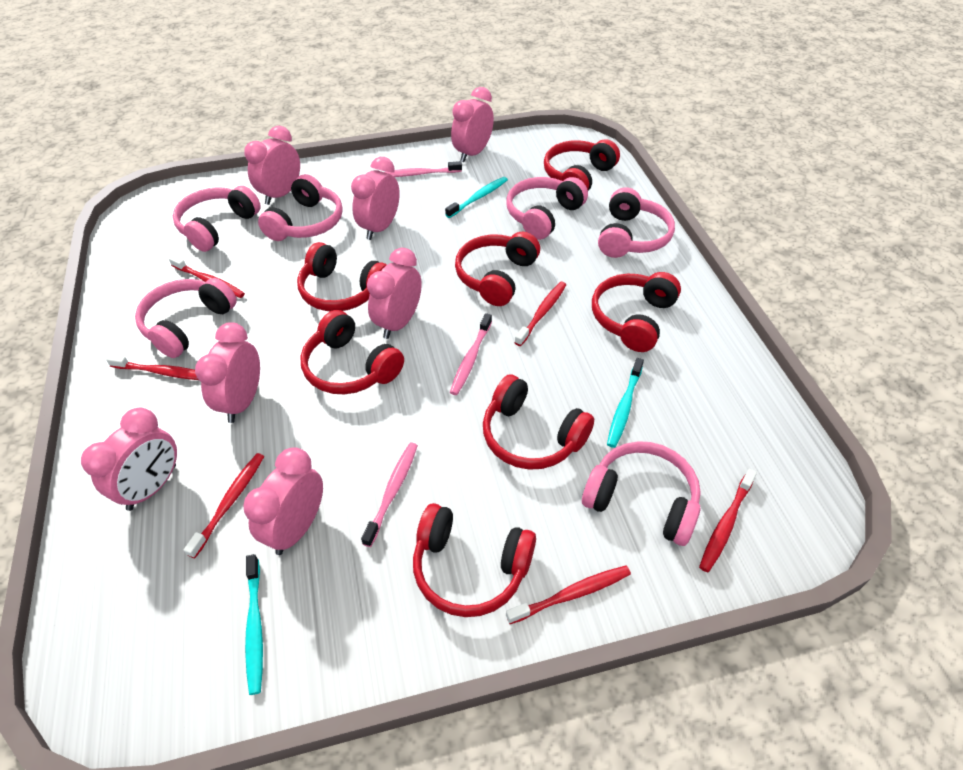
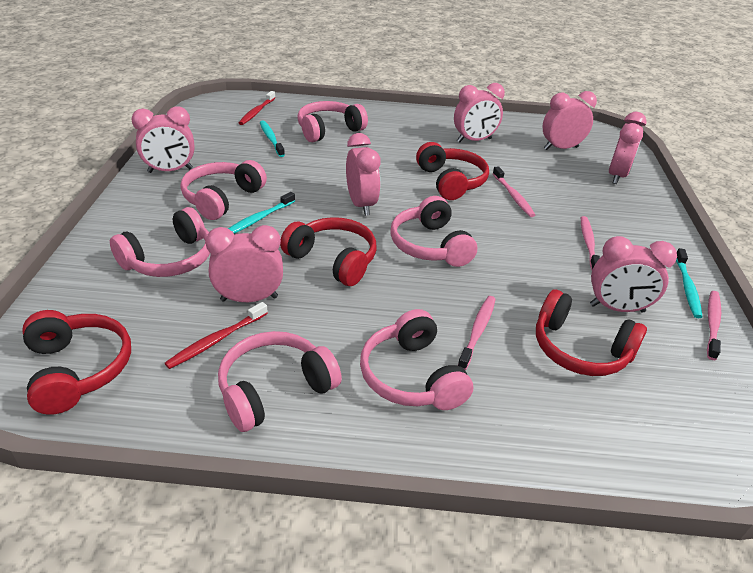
pink toothbrush: [361,443,418,547] [384,161,462,177] [450,313,492,395] = 3 -> [458,296,496,370] [493,166,535,217] [581,216,600,270] [707,291,721,360] = 4
red headphones: [297,242,387,311] [300,310,404,394] [413,503,536,617] [455,232,540,306] [483,374,594,470] [544,139,620,191] [592,272,681,352] = 7 -> [22,310,131,415] [280,217,377,286] [416,142,489,200] [536,289,647,376] = 4
red toothbrush: [106,355,199,380] [169,255,245,298] [184,453,264,558] [506,565,631,624] [515,281,566,346] [699,469,757,572] = 6 -> [165,302,268,369] [239,91,276,125] = 2

